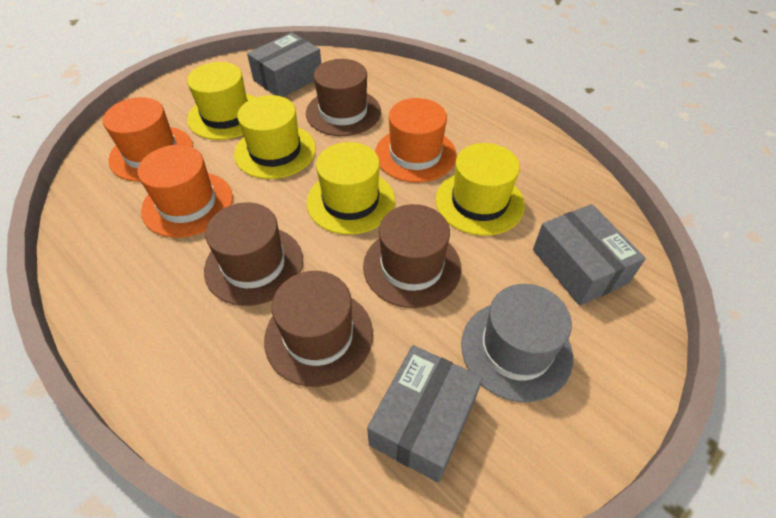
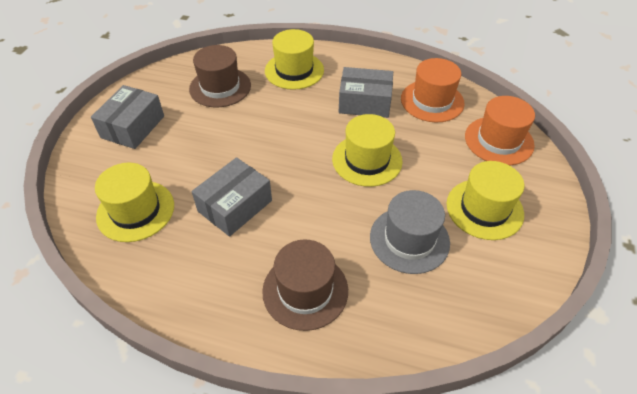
brown hat: [204,202,303,306] [264,271,373,387] [306,59,381,136] [363,204,461,308] = 4 -> [189,45,251,107] [262,239,348,331] = 2
orange hat: [103,97,193,182] [137,145,233,238] [375,98,456,183] = 3 -> [401,58,465,122] [465,96,535,165] = 2

